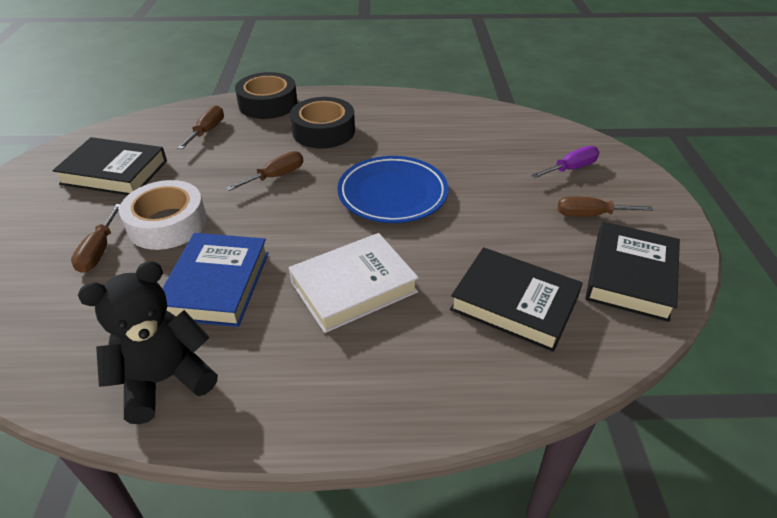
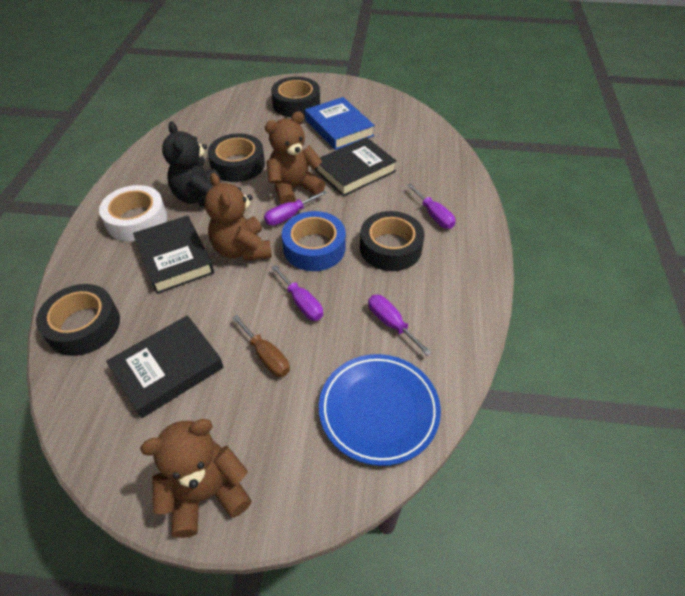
black tape: [235,72,298,119] [290,97,355,148] = 2 -> [36,284,120,356] [208,133,265,182] [271,77,320,117] [360,211,425,271] = 4
blue tape: none = 0 -> [282,211,346,271] = 1
brown screwdriver: [71,204,120,273] [177,105,224,149] [226,151,303,191] [558,196,653,217] = 4 -> [232,315,290,377] = 1
brown teddy bear: none = 0 -> [140,419,252,538] [205,173,272,261] [265,111,325,204] = 3
purple screwdriver: [531,146,599,178] = 1 -> [264,191,327,225] [271,265,323,321] [368,295,432,356] [407,184,455,229] = 4
white book: [289,233,419,333] = 1 -> none = 0

